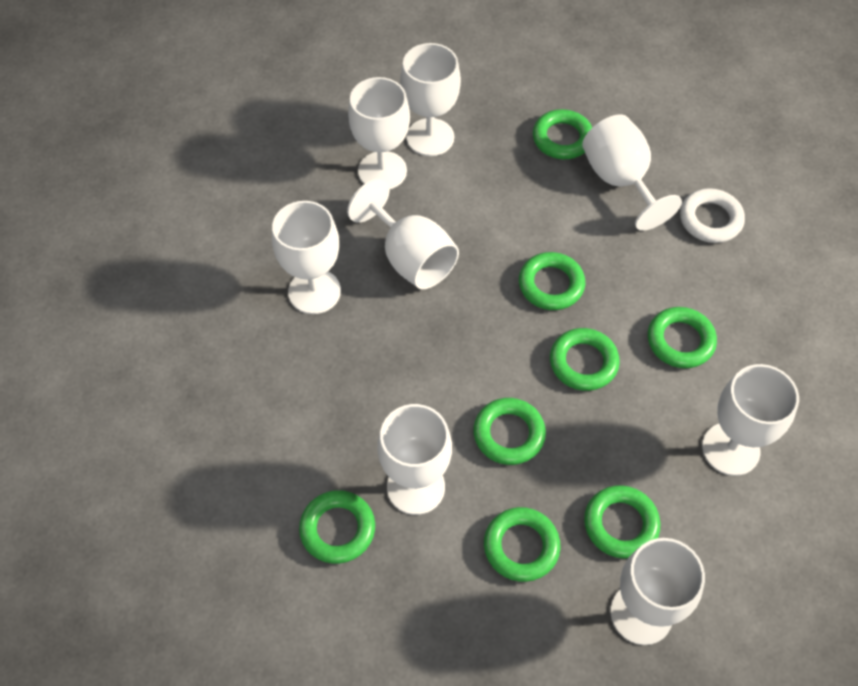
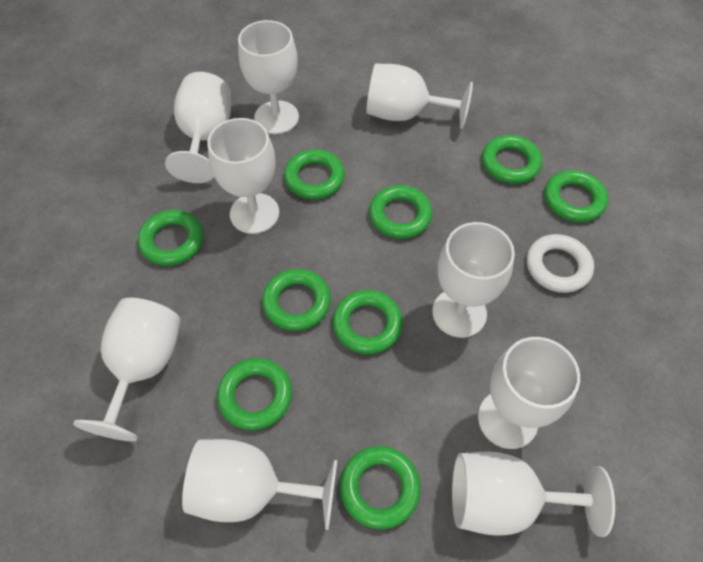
green ring: [299,490,375,564] [473,398,546,465] [484,507,560,582] [519,252,585,310] [533,109,592,159] [550,328,620,391] [584,485,660,559] [648,307,717,368] = 8 -> [138,209,203,265] [217,358,292,430] [262,268,331,331] [284,149,345,199] [333,290,403,354] [340,446,421,529] [369,185,432,239] [482,135,542,184] [545,170,608,222] = 9
white goblet: [272,201,341,314] [347,179,459,289] [348,77,410,190] [378,404,452,515] [400,43,461,156] [582,114,682,231] [610,538,705,645] [702,364,799,476] = 8 -> [73,298,180,442] [165,72,231,183] [182,439,337,530] [207,118,279,234] [238,20,299,134] [366,63,473,129] [432,222,515,338] [452,451,615,537] [478,337,580,449] = 9

